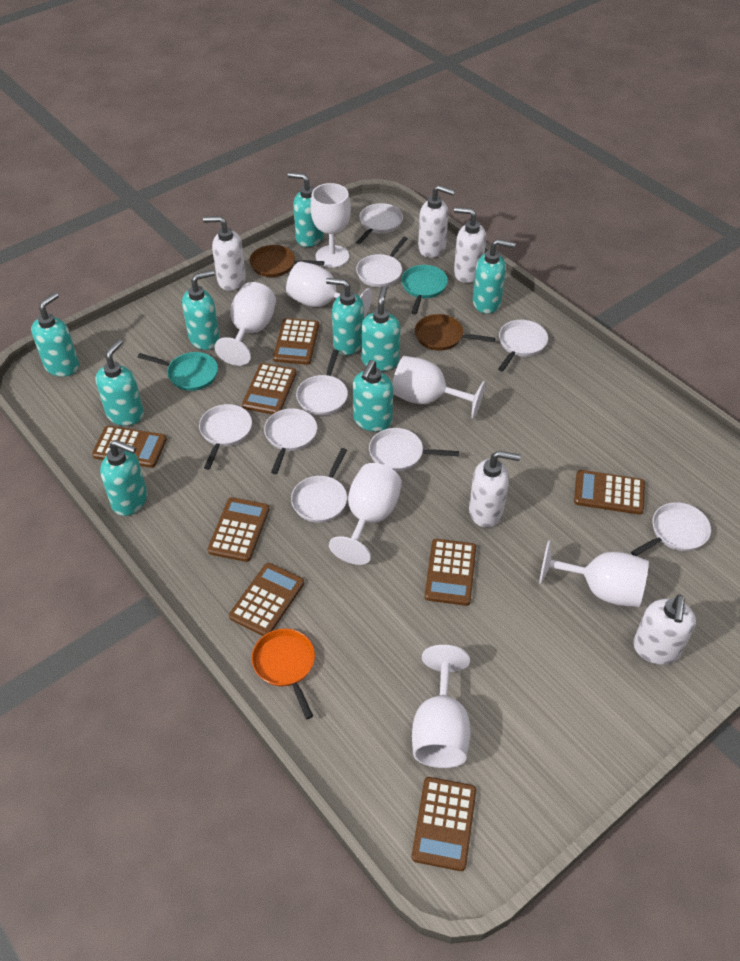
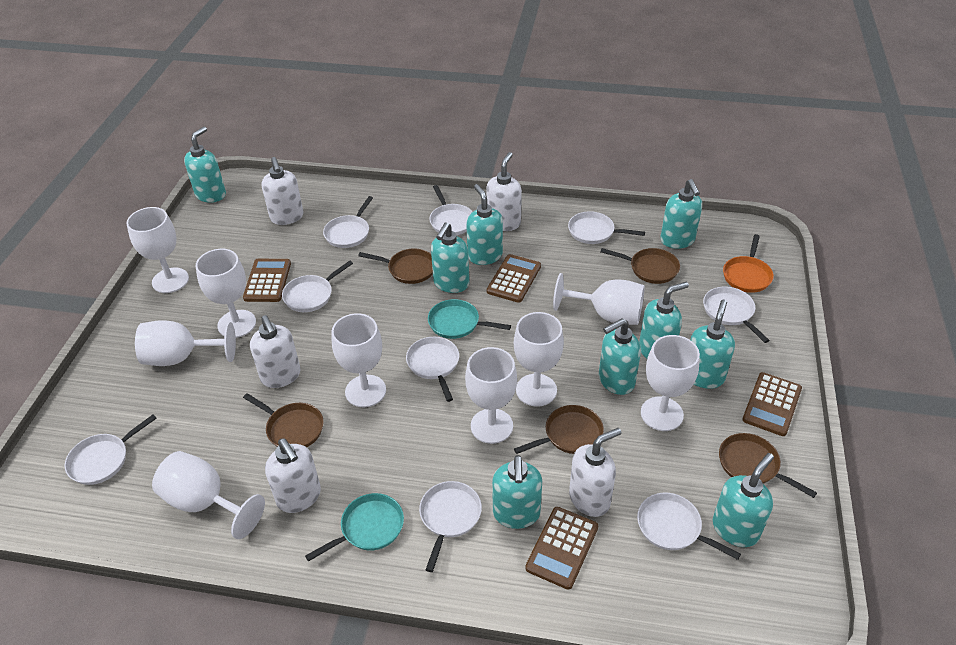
brown calculator: [92,426,167,468] [207,497,269,562] [229,563,304,636] [242,363,297,414] [273,318,319,365] [411,777,476,871] [425,539,476,606] [574,470,645,515] = 8 -> [243,259,291,302] [487,254,541,303] [525,507,598,590] [742,372,802,436] = 4
brown pan: [249,245,324,277] [415,314,495,351] = 2 -> [243,393,324,447] [359,249,433,284] [514,405,604,454] [600,248,680,284] [719,433,817,498] = 5
white goblet: [214,282,276,366] [286,261,372,318] [310,183,351,268] [329,463,402,565] [392,356,486,419] [412,645,471,768] [539,540,649,607] = 7 -> [126,207,189,293] [135,320,236,366] [152,451,265,539] [196,249,256,338] [332,313,386,407] [465,347,517,444] [514,312,564,407] [553,273,645,325] [641,335,700,431] = 9

